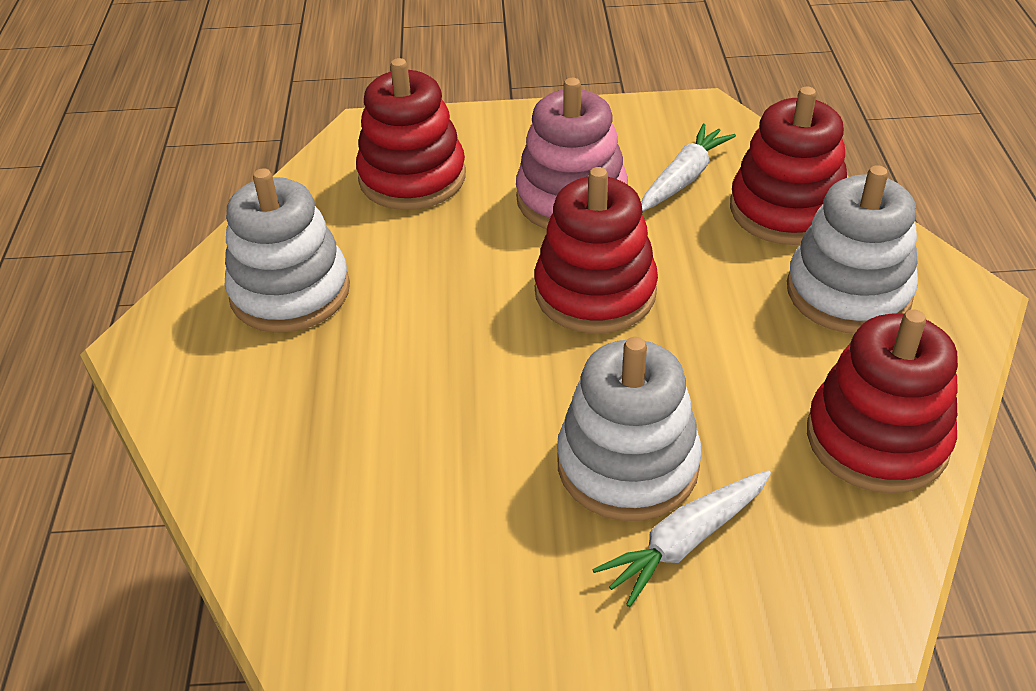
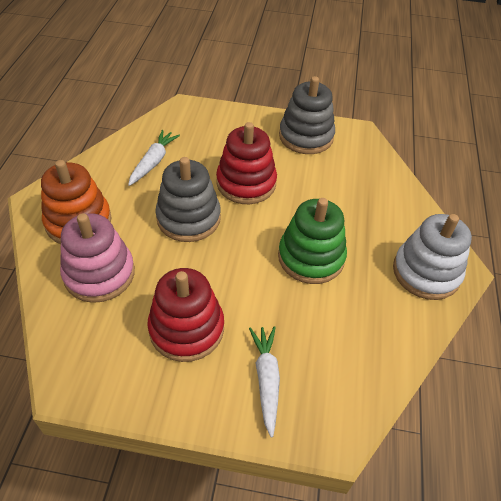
green stacking toy: none = 0 -> [278,198,347,284] = 1
grey stacking toy: none = 0 -> [155,157,221,242] [279,76,335,154] = 2
orange stacking toy: none = 0 -> [41,160,112,244] = 1
red stacking toy: [356,58,466,210] [534,167,658,334] [730,87,847,245] [807,309,958,493] = 4 -> [147,268,224,362] [216,122,277,204] = 2
white stacking toy: [225,168,350,333] [557,337,702,521] [787,165,918,333] = 3 -> [393,214,472,300] = 1

